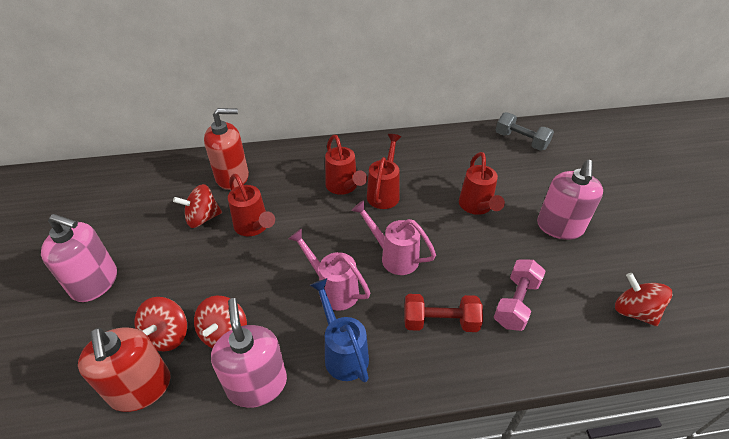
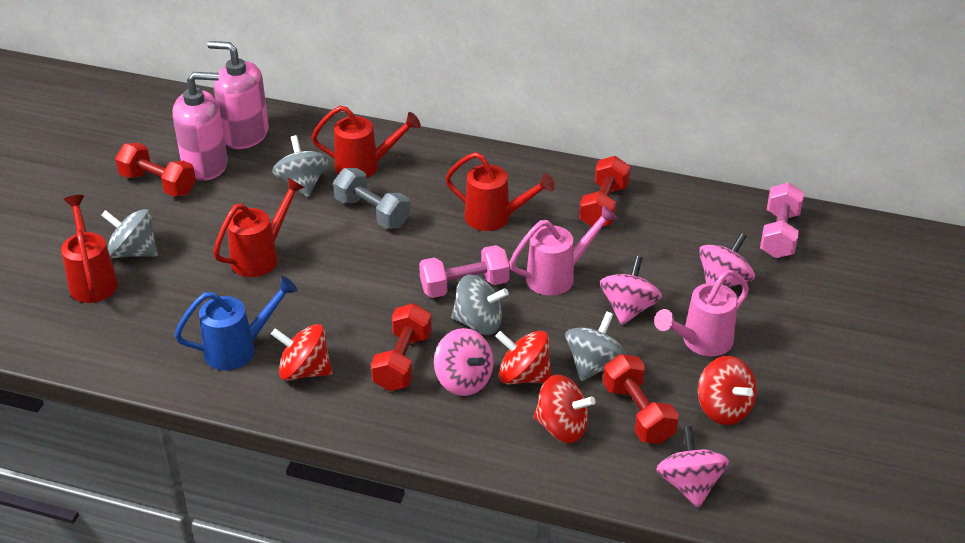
grey spinning top: none = 0 -> [101,209,158,258] [272,135,329,197] [451,275,509,335] [565,311,627,381] = 4
pink dumbbell: [494,260,546,331] = 1 -> [419,245,510,298] [760,182,804,258] = 2
pink soap dispenser: [41,214,117,302] [211,298,287,408] [537,160,603,240] = 3 -> [172,72,228,181] [207,41,269,149] = 2
pink spinning top: none = 0 -> [434,328,494,396] [600,256,662,325] [656,426,729,508] [699,233,755,288] = 4
red dumbbell: [404,294,483,332] = 1 -> [115,143,196,197] [371,303,432,391] [579,156,630,227] [603,354,679,444] = 4
red soap dispenser: [78,328,171,412] [204,108,249,190] = 2 -> none = 0

